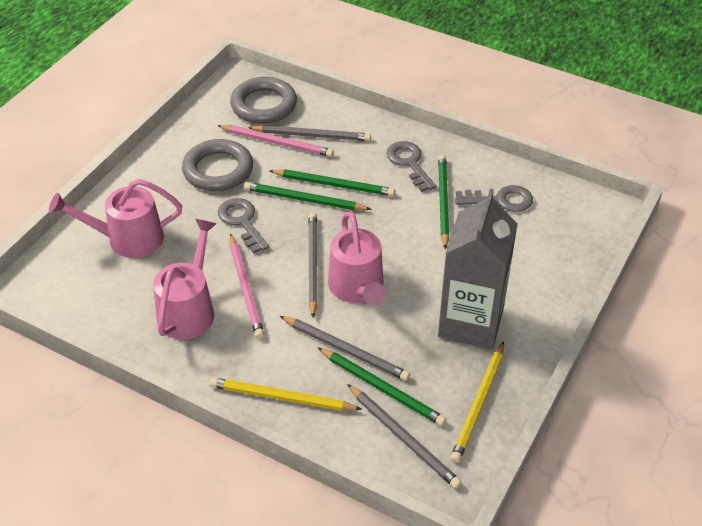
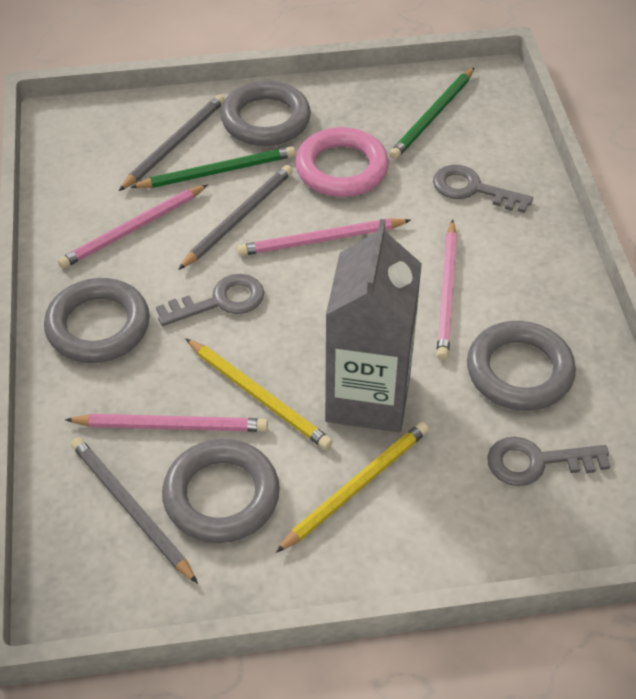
green pencil: [244,182,372,211] [269,169,395,196] [318,348,446,426] [438,155,449,249] = 4 -> [130,146,296,188] [389,67,475,159] = 2
grey pencil: [248,125,371,141] [280,316,410,381] [308,212,318,318] [347,384,462,489] = 4 -> [71,437,198,584] [119,94,225,191] [178,165,293,270] = 3
grey ring: [182,139,253,191] [230,77,297,124] = 2 -> [44,278,150,363] [162,439,280,543] [221,80,311,146] [467,321,576,411] = 4
pink pencil: [217,125,334,157] [230,234,264,339] = 2 -> [58,184,208,269] [65,414,268,432] [237,218,411,256] [436,219,457,360] = 4
pink ring: none = 0 -> [295,127,389,197] = 1
pink watering can: [49,179,182,258] [153,219,217,339] [328,211,386,305] = 3 -> none = 0

